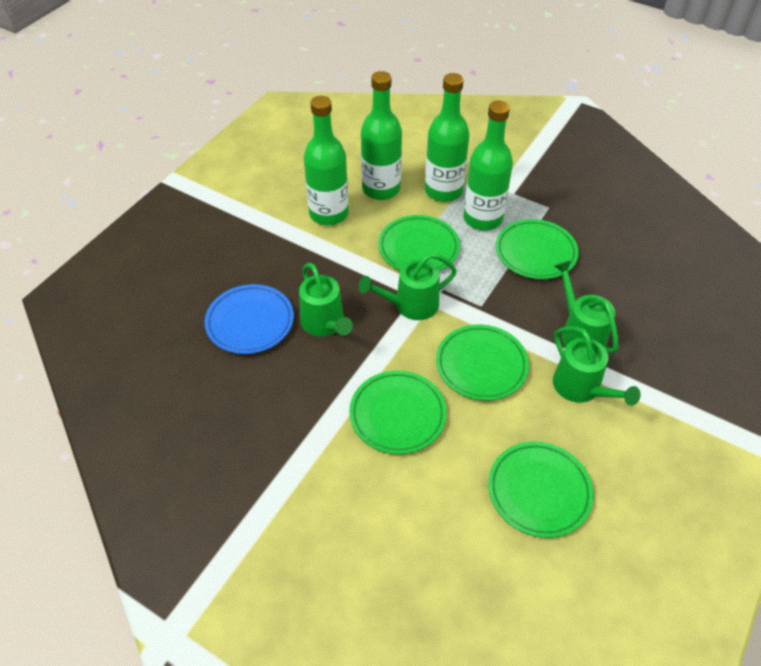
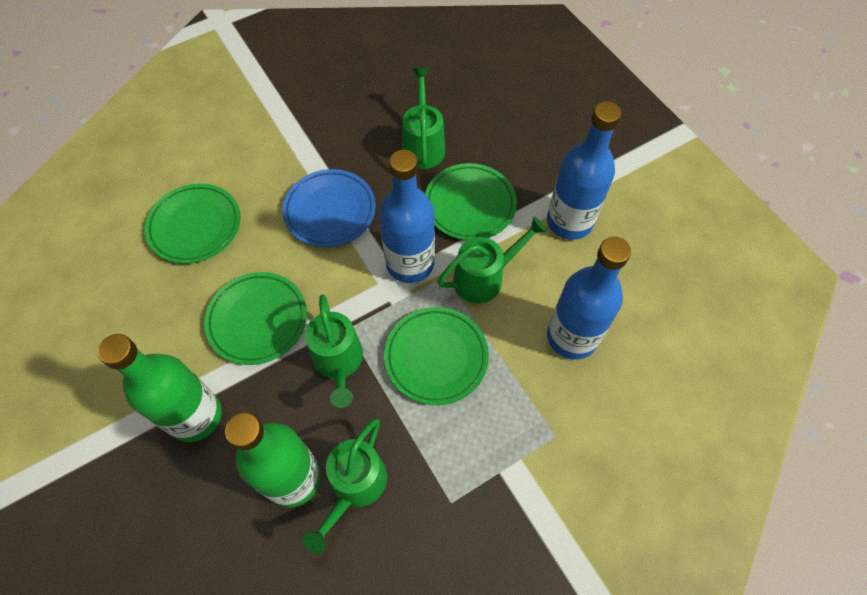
blue bottle: none = 0 -> [379,149,435,283] [547,101,621,240] [547,237,631,360] = 3
green bottle: [304,96,349,226] [361,71,402,200] [425,73,469,202] [463,101,513,231] = 4 -> [98,334,222,442] [225,412,321,507] = 2
green plate: [349,370,447,454] [378,215,460,271] [436,324,529,401] [488,441,594,538] [496,219,579,279] = 5 -> [145,183,240,264] [204,272,307,365] [384,307,489,405] [425,163,517,240] = 4

